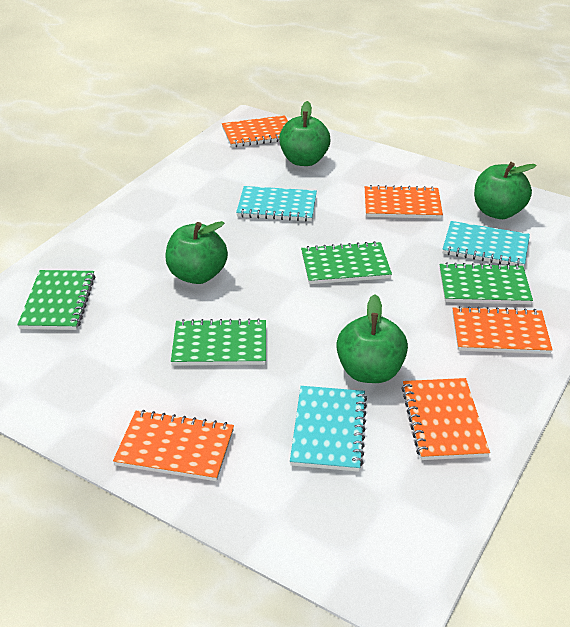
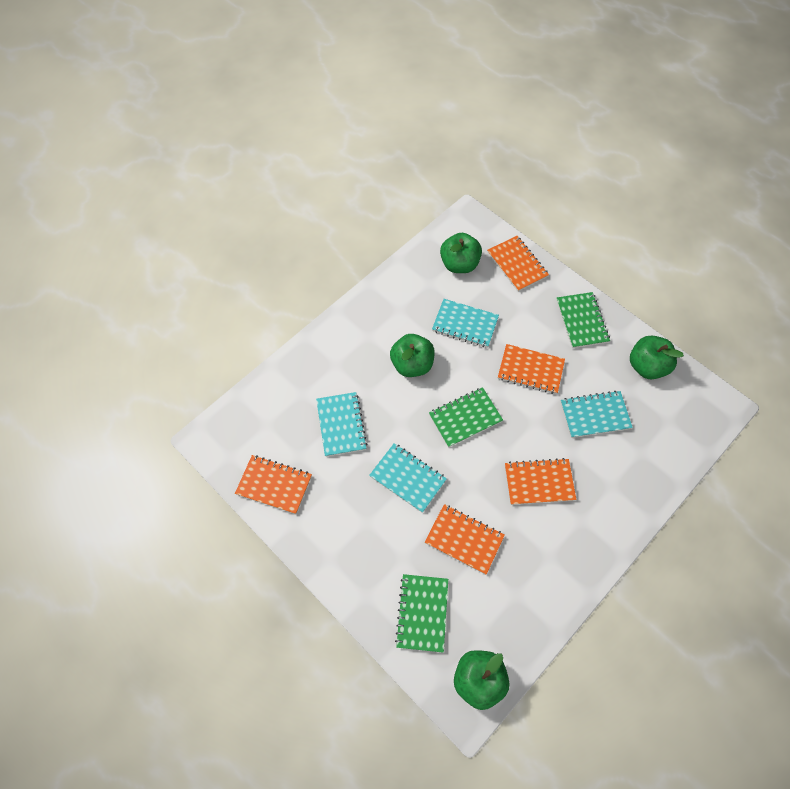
green notebook: [17,270,95,330] [171,318,266,366] [301,241,392,284] [440,263,533,304] = 4 -> [395,574,448,652] [429,387,503,448] [556,292,610,348] = 3
turquoise notebook: [236,186,317,222] [290,386,367,472] [442,221,530,267] = 3 -> [316,392,367,457] [369,443,447,513] [432,299,499,348] [561,391,633,438] = 4

